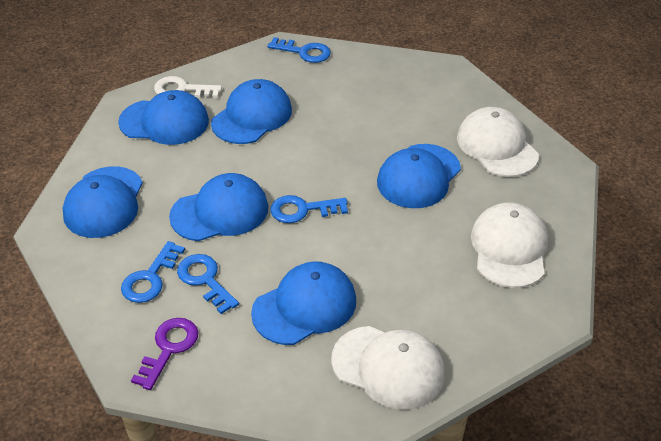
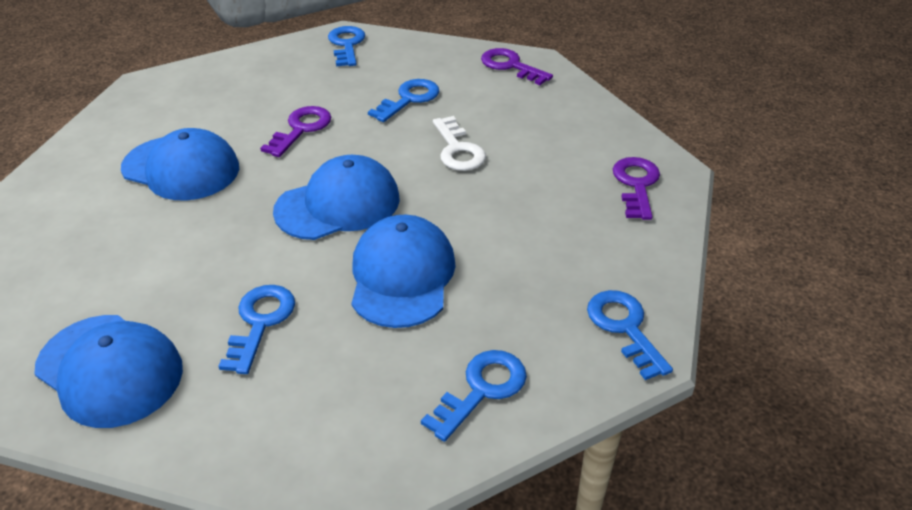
blue cap: [63,166,143,238] [118,90,209,145] [169,173,268,241] [211,79,292,144] [251,261,356,345] [377,144,461,208] = 6 -> [34,315,183,428] [121,128,239,200] [273,155,400,240] [351,215,456,328] = 4
blue key: [121,241,185,303] [177,254,239,314] [267,37,331,63] [270,195,348,223] = 4 -> [218,285,295,374] [328,26,365,66] [368,79,439,122] [421,350,527,442] [587,290,673,380] = 5
purple key: [131,318,198,390] = 1 -> [260,106,331,157] [481,48,553,85] [613,157,660,220] = 3
white cap: [331,326,445,410] [457,107,539,177] [471,202,548,288] = 3 -> none = 0

